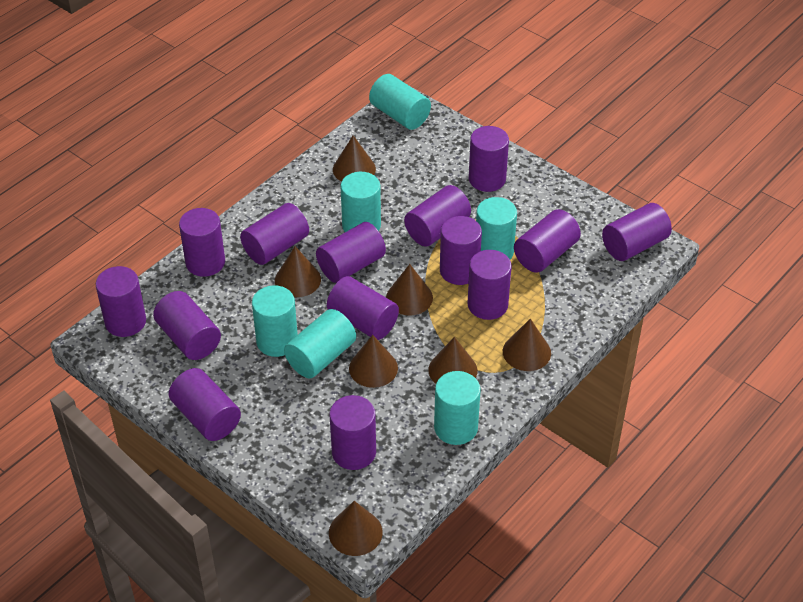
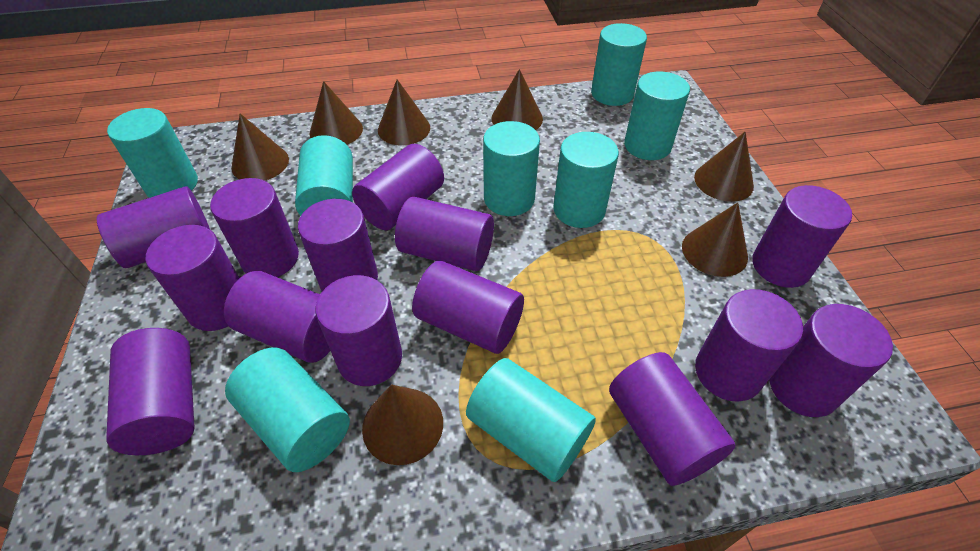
turquoise cylinder: [252,285,298,357] [284,309,356,378] [340,172,381,232] [369,74,431,130] [434,371,481,445] [476,197,517,259] = 6 -> [107,108,198,198] [225,348,350,472] [295,135,353,216] [466,358,596,482] [483,121,540,216] [553,132,619,228] [591,23,647,106] [624,71,690,160] = 8

